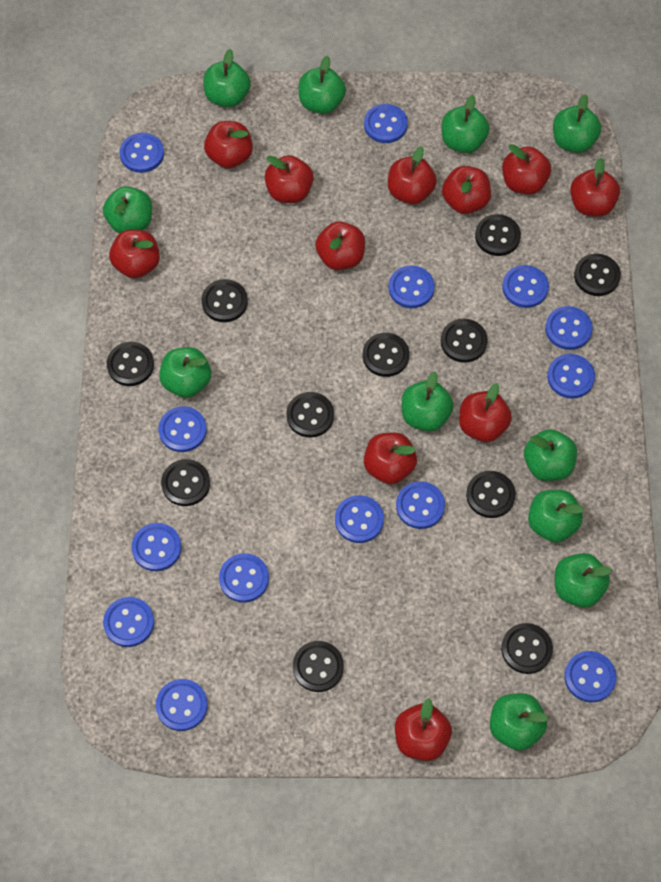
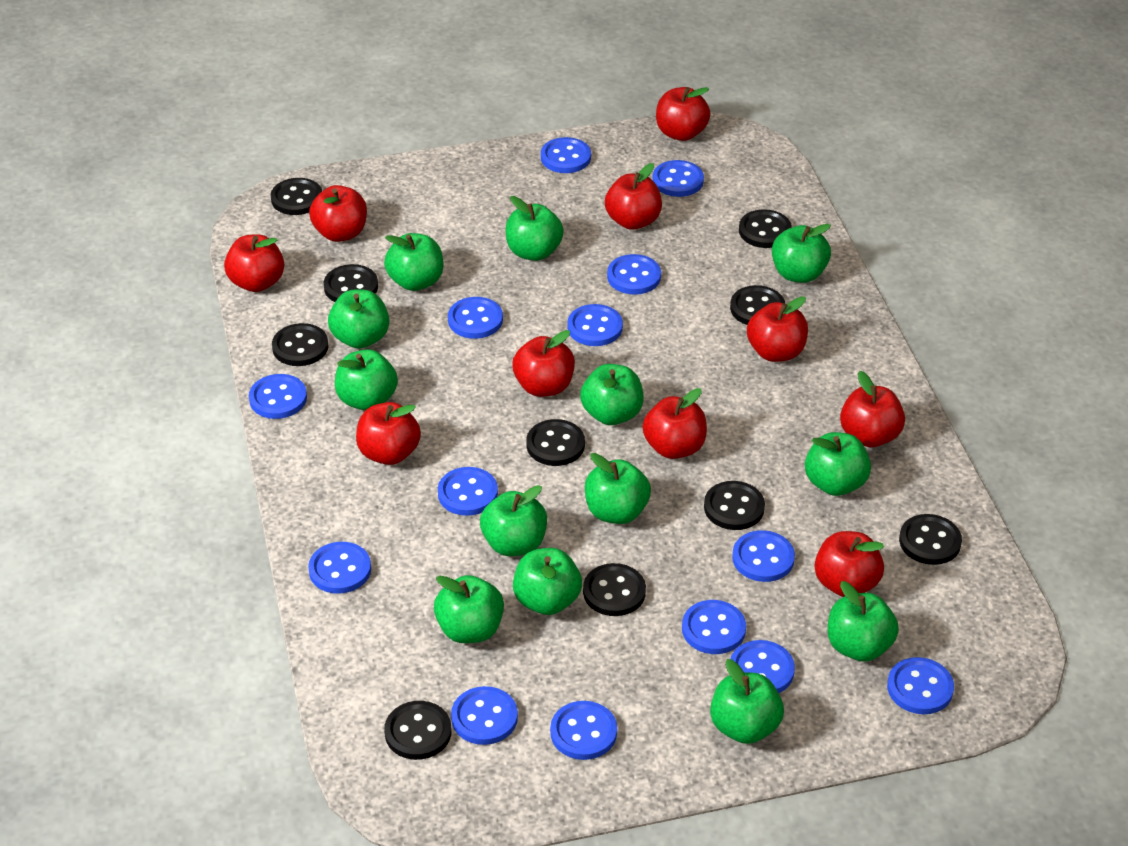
black button: [107,342,154,386] [161,459,210,506] [201,279,248,322] [286,392,334,438] [293,641,344,692] [362,333,409,377] [441,319,488,363] [466,471,516,518] [475,214,521,256] [501,623,553,674] [574,254,621,296] = 11 -> [271,178,322,215] [272,323,329,366] [323,264,378,302] [384,701,451,760] [526,419,585,466] [583,563,646,616] [704,481,765,530] [730,285,785,325] [739,209,792,248] [899,514,962,565] = 10
green apple: [103,186,152,234] [159,347,211,398] [203,49,251,107] [299,56,346,114] [401,371,454,432] [442,95,490,153] [490,693,548,751] [524,429,577,481] [528,490,584,543] [553,94,601,153] [555,553,612,608] = 11 -> [328,289,389,349] [335,349,398,410] [384,233,443,291] [434,575,504,643] [480,485,547,556] [506,196,564,261] [513,548,582,615] [580,364,644,425] [585,453,651,524] [710,659,784,744] [772,224,831,283] [805,432,871,496] [828,581,899,661] = 13
red apple: [109,230,160,278] [204,121,253,169] [264,155,314,203] [315,221,365,270] [364,432,417,484] [388,146,437,204] [395,698,452,761] [442,166,491,214] [459,383,512,442] [502,144,551,194] [570,158,620,217] = 11 -> [224,234,284,292] [309,185,367,242] [356,402,421,465] [512,330,575,397] [605,163,662,230] [643,388,707,459] [656,87,710,141] [747,296,808,362] [815,531,884,597] [840,371,905,447] = 10

